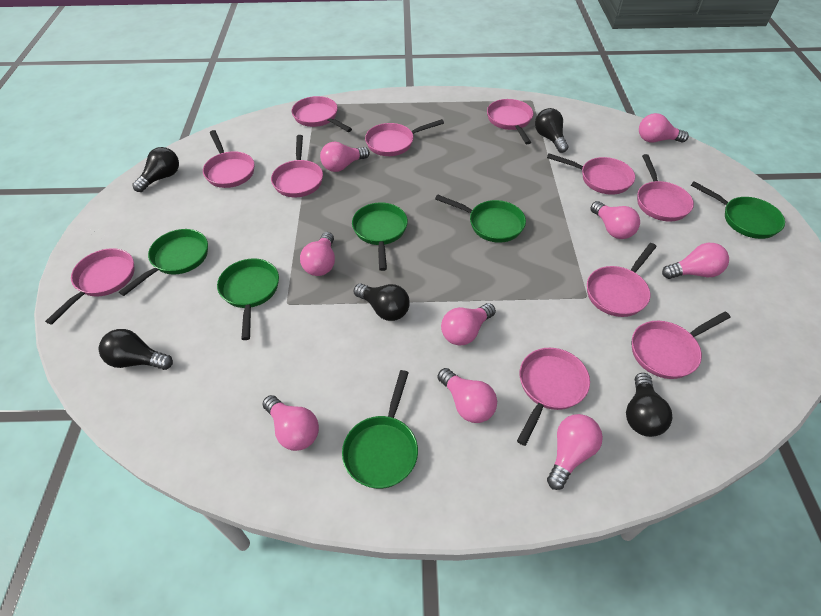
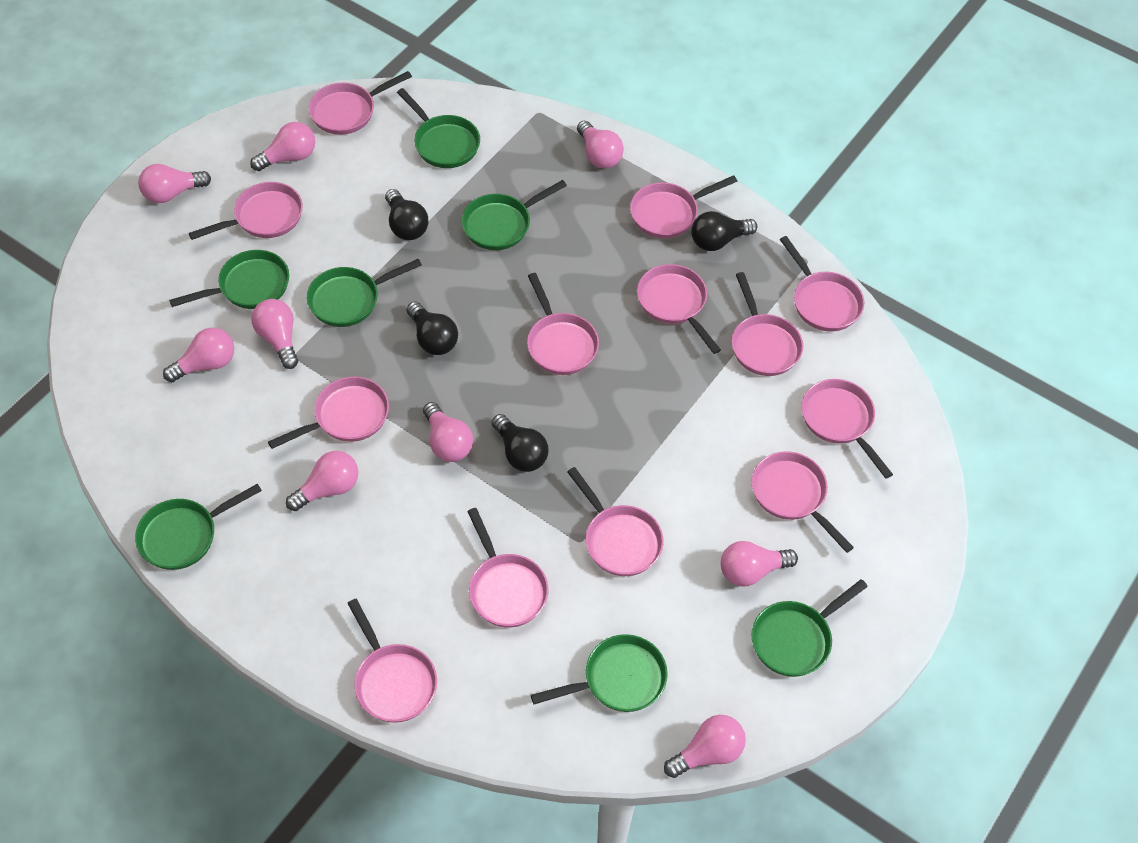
black light bulb: [99,329,173,370] [132,147,179,192] [354,283,410,321] [535,108,568,153] [626,373,672,437] = 5 -> [385,189,429,240] [407,302,458,355] [492,414,548,472] [691,211,757,251] = 4
green pan: [119,229,208,296] [217,258,279,340] [342,370,418,489] [352,203,408,271] [435,195,526,243] [691,181,785,239] = 6 -> [135,483,262,570] [169,250,289,309] [307,259,422,327] [397,88,480,168] [462,180,567,250] [531,634,668,712] [751,579,868,677] = 7
pink pan: [45,248,135,325] [203,130,254,188] [271,135,323,197] [292,96,352,132] [365,119,444,156] [487,99,533,144] [517,348,590,446] [547,153,635,195] [587,243,657,317] [632,312,731,379] [637,154,694,221] = 11 -> [189,182,303,240] [268,376,389,449] [309,71,412,135] [347,599,437,723] [467,508,549,628] [527,273,599,375] [567,467,664,576] [630,175,737,238] [637,264,721,354] [732,272,803,376] [752,451,854,553] [780,236,864,331] [801,379,893,479] = 13

